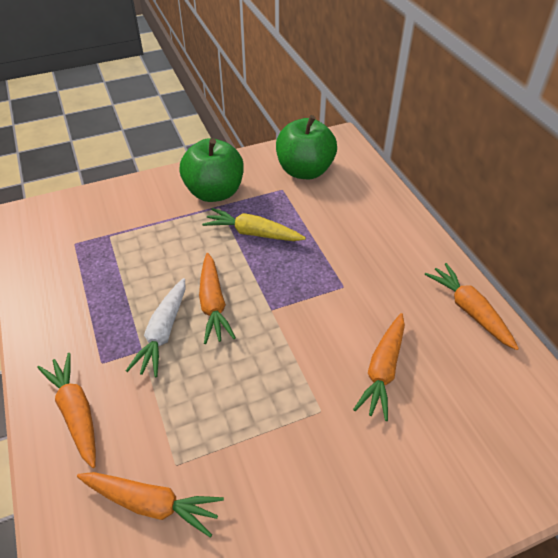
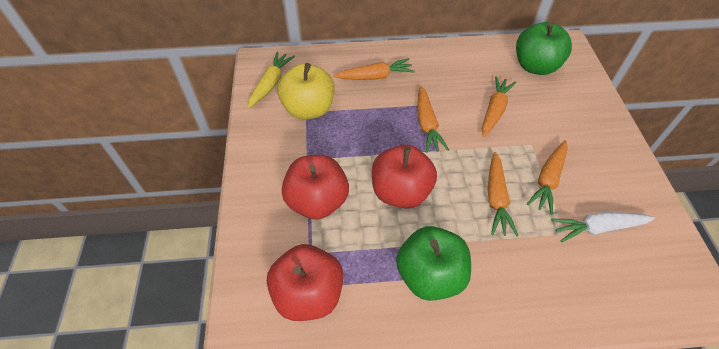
red apple: none = 0 -> [267,244,343,321] [282,155,349,219] [372,145,437,209] = 3
yellow apple: none = 0 -> [278,63,334,120] = 1

